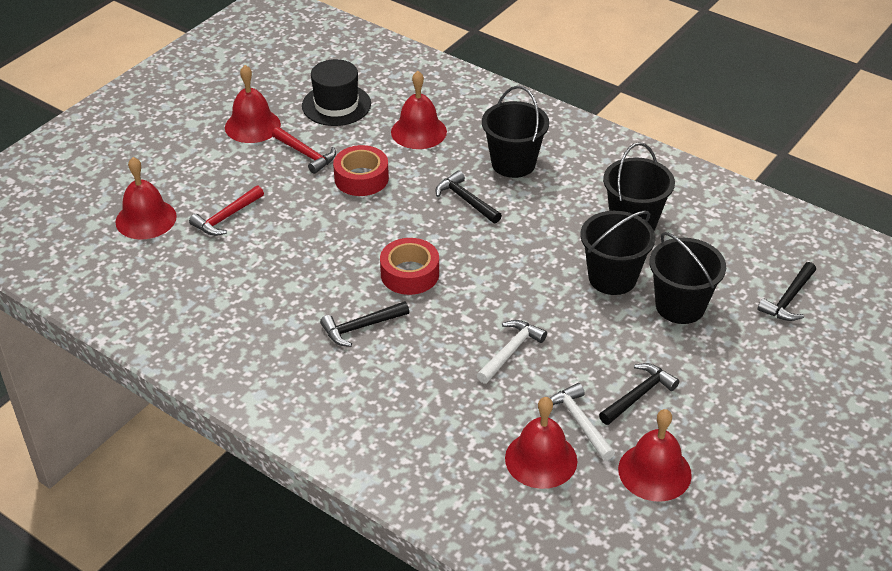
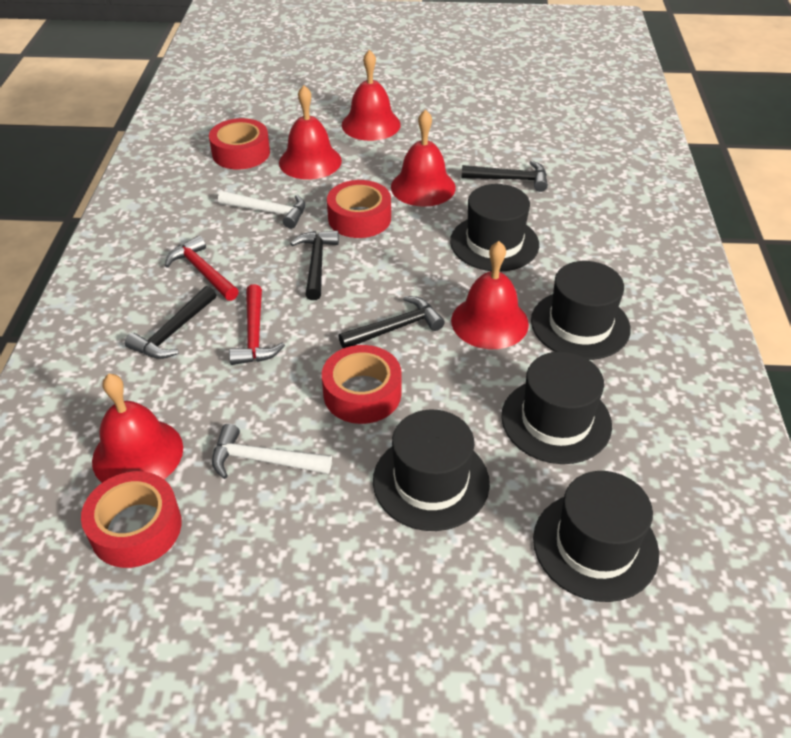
black bucket: [482,86,549,178] [581,211,655,295] [603,142,675,230] [649,232,726,324] = 4 -> none = 0
black hat: [302,59,371,126] = 1 -> [373,410,490,531] [450,184,539,272] [501,352,612,464] [531,261,631,360] [533,471,659,602] = 5
red tape: [333,145,389,196] [380,238,439,295] = 2 -> [81,471,182,568] [209,118,270,170] [322,345,402,424] [327,180,391,238] = 4

